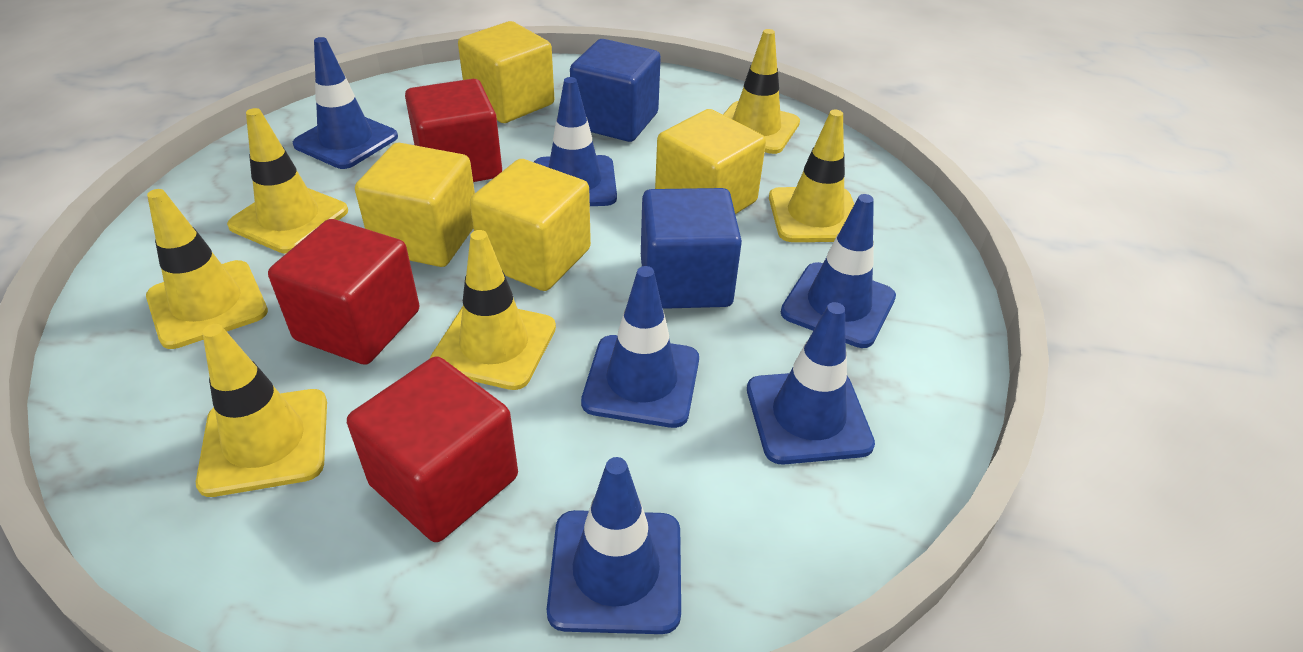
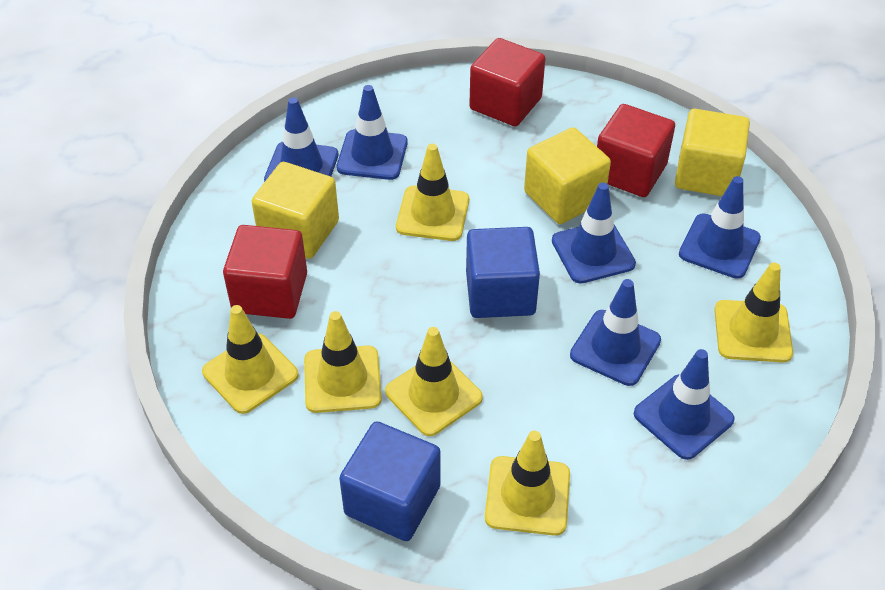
yellow cube: [355,143,475,267] [458,21,554,123] [470,159,591,291] [655,109,766,214] = 4 -> [251,162,339,259] [524,127,611,224] [675,109,750,196] = 3

